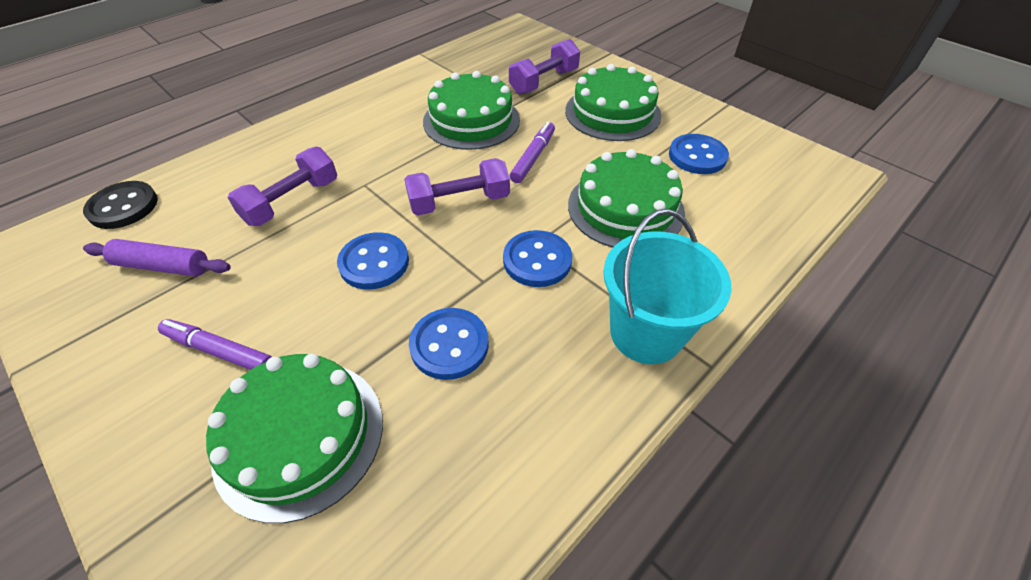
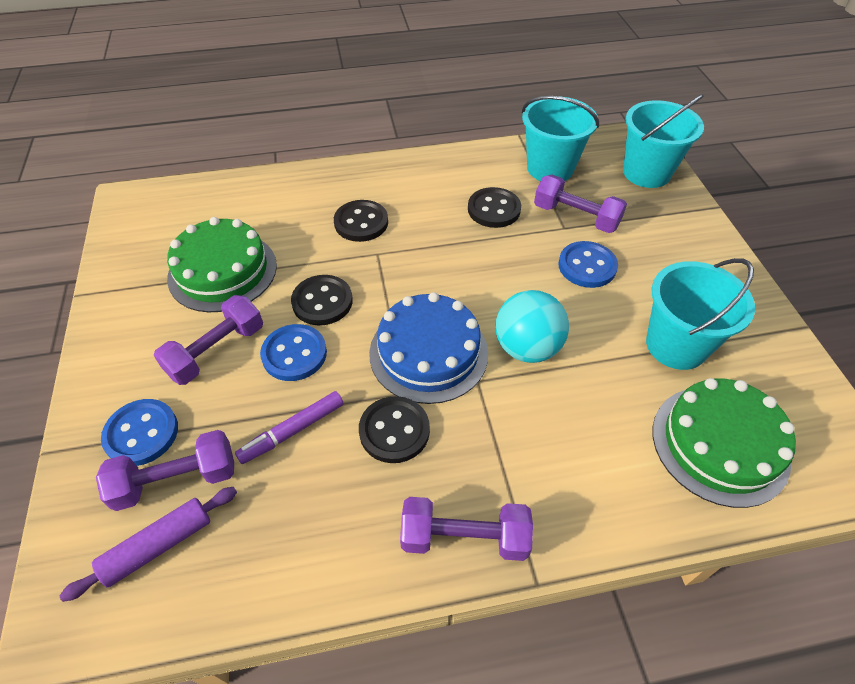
black button: [83,181,158,229] = 1 -> [291,275,353,326] [334,200,388,242] [359,396,430,463] [468,187,521,228] = 4
blue button: [337,232,409,290] [409,308,489,380] [503,230,572,287] [669,134,729,174] = 4 -> [101,399,178,466] [260,324,327,381] [558,241,618,288] = 3
blue cake: none = 0 -> [369,292,488,404] = 1
green cake: [206,354,383,523] [423,71,520,150] [565,64,661,141] [568,149,685,248] = 4 -> [167,217,277,312] [653,378,796,508] = 2
purple dumbbell: [228,147,337,226] [404,158,510,215] [509,39,580,94] = 3 -> [96,430,234,511] [153,295,263,385] [400,497,533,561] [534,175,627,233] = 4
purple marker: [158,319,272,370] [510,122,555,183] = 2 -> [235,391,344,464] = 1
turquoise ball: none = 0 -> [495,290,569,363] = 1
turquoise bucket: [603,209,732,364] = 1 -> [522,96,599,181] [623,94,704,188] [646,258,755,370] = 3

